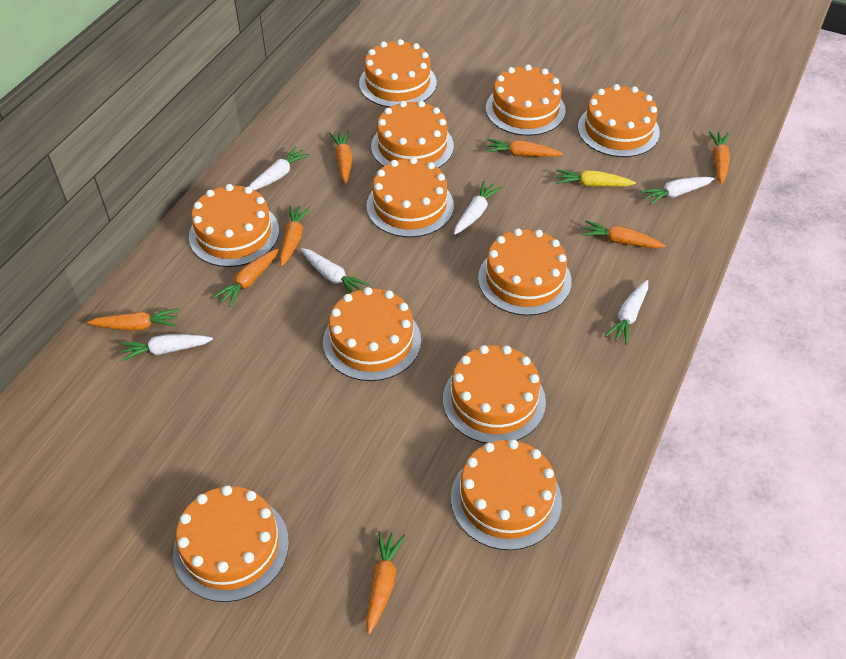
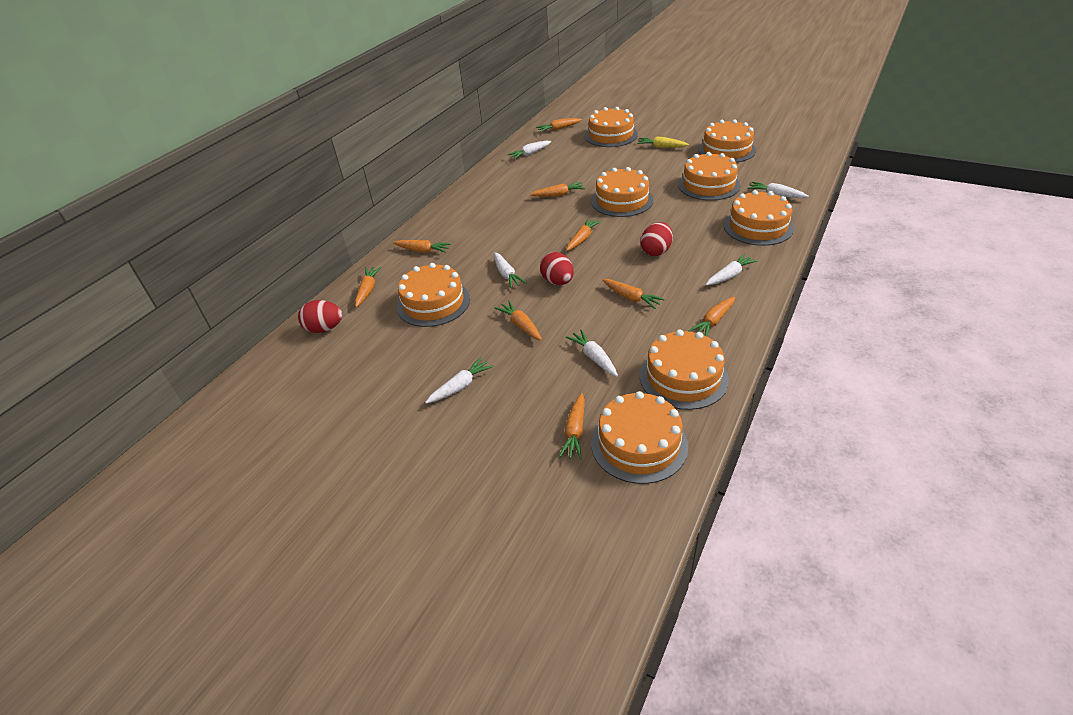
orange cake: [173,485,289,602] [189,184,279,267] [323,287,421,381] [359,39,437,107] [366,157,454,237] [371,101,454,168] [443,345,546,443] [451,440,562,550] [478,228,572,316] [486,64,566,136] [578,84,660,157] = 11 -> [397,263,470,327] [585,107,638,147] [591,167,653,217] [591,391,688,484] [640,330,729,410] [678,152,741,201] [698,119,756,163] [724,190,794,246] = 8
orange carrot: [87,309,178,331] [213,249,279,307] [280,205,310,266] [329,131,352,184] [366,531,405,634] [486,139,563,157] [581,220,666,248] [709,131,730,184] = 8 -> [355,267,382,307] [393,240,451,253] [495,301,542,341] [530,182,585,197] [536,118,582,132] [559,393,585,459] [566,218,602,251] [602,279,665,309] [689,297,735,336] = 9
red egg: none = 0 -> [298,300,342,333] [540,252,574,285] [641,222,673,256] = 3

